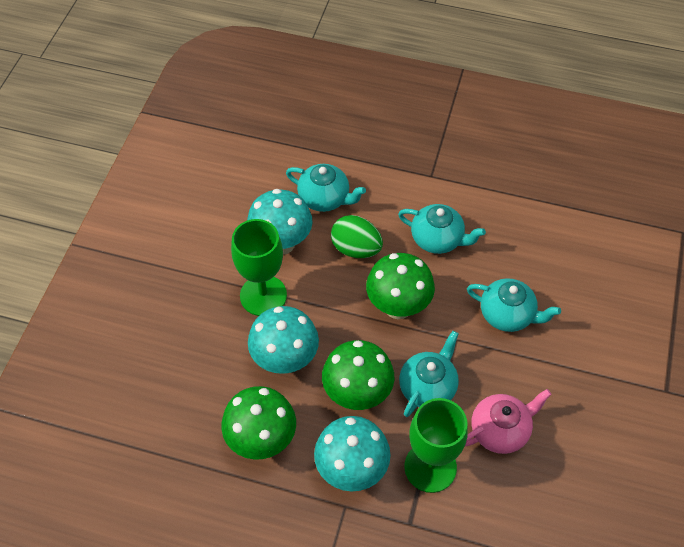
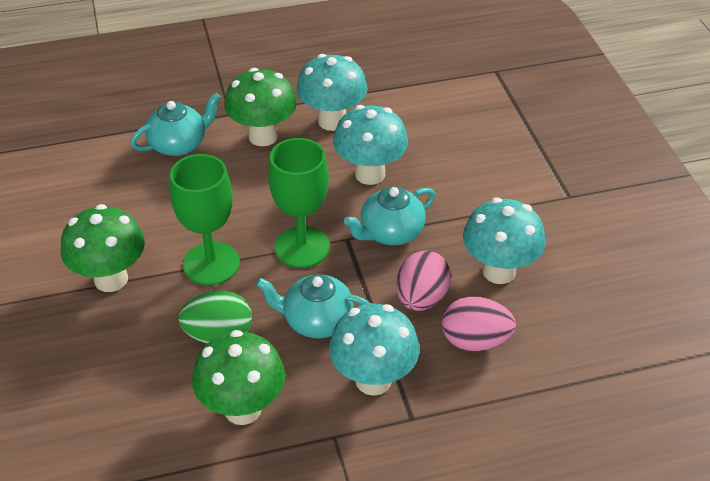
pink egg: none = 0 -> [396,251,451,311] [442,296,516,351] = 2
pink teapot: [465,389,552,454] = 1 -> none = 0
turquoise mushroom: [247,189,313,255] [248,306,319,374] [314,416,390,491] = 3 -> [296,54,367,131] [329,304,420,396] [333,105,408,185] [463,198,546,284] = 4
turquoise teapot: [286,164,366,212] [398,204,486,254] [399,331,459,417] [467,278,561,332] = 4 -> [130,93,221,156] [256,275,371,339] [344,187,436,245] = 3

